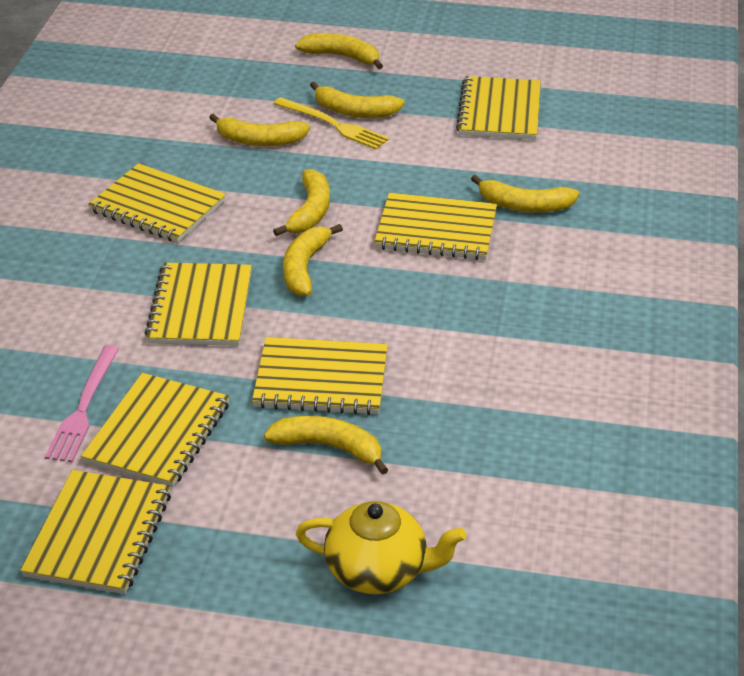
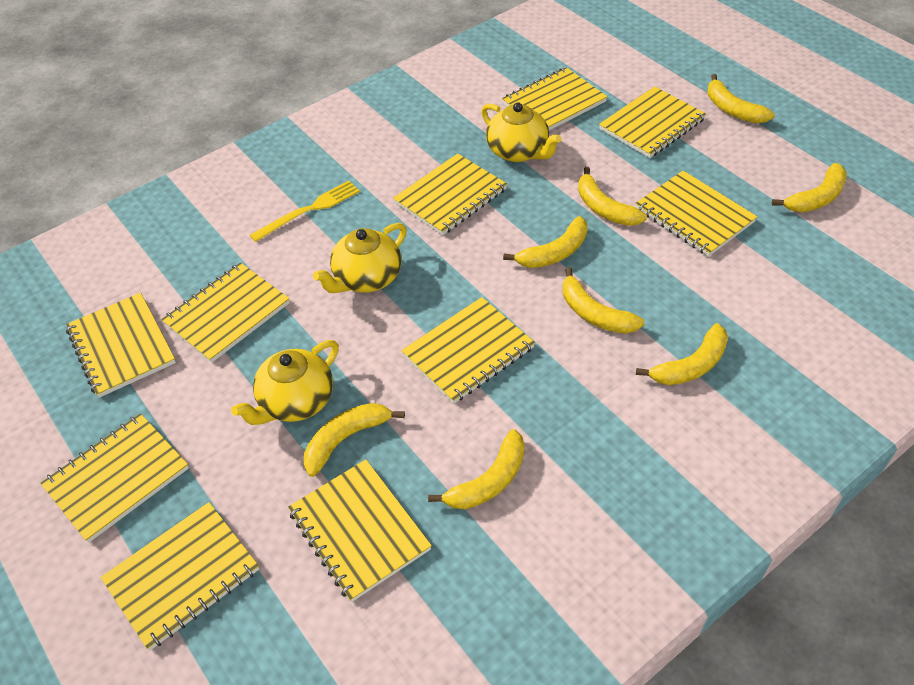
pink fork: [45,345,120,462] = 1 -> none = 0
yellow banana: [209,114,310,146] [264,416,388,475] [273,169,330,236] [283,224,343,296] [295,33,383,69] [310,82,405,118] [471,175,579,213] = 7 -> [304,403,405,477] [428,429,525,509] [503,216,588,268] [563,267,645,334] [578,167,647,226] [636,323,728,385] [707,74,775,123] [772,163,847,212] = 8
yellow notebook: [20,470,171,594] [81,373,230,487] [88,163,226,243] [145,263,252,346] [252,337,388,415] [374,193,497,260] [456,76,541,140] = 7 -> [40,413,189,543] [66,293,176,398] [101,502,259,650] [161,263,290,363] [288,459,432,602] [393,153,507,235] [401,297,535,404] [502,67,608,130] [599,86,706,158] [635,171,757,257] = 10
yellow teapot: [296,501,466,594] = 1 -> [231,340,339,425] [313,223,407,293] [481,102,562,162] = 3

